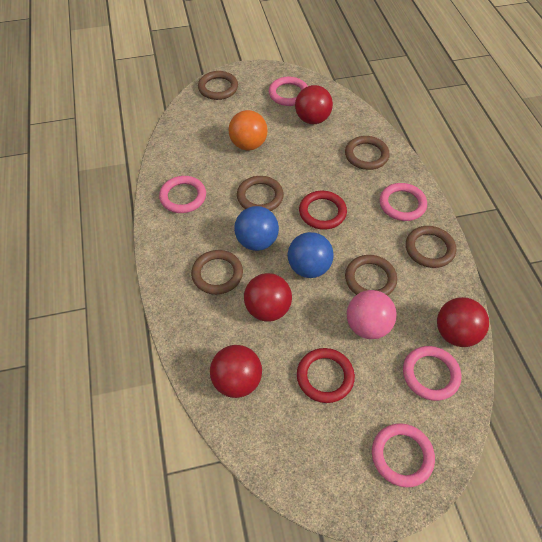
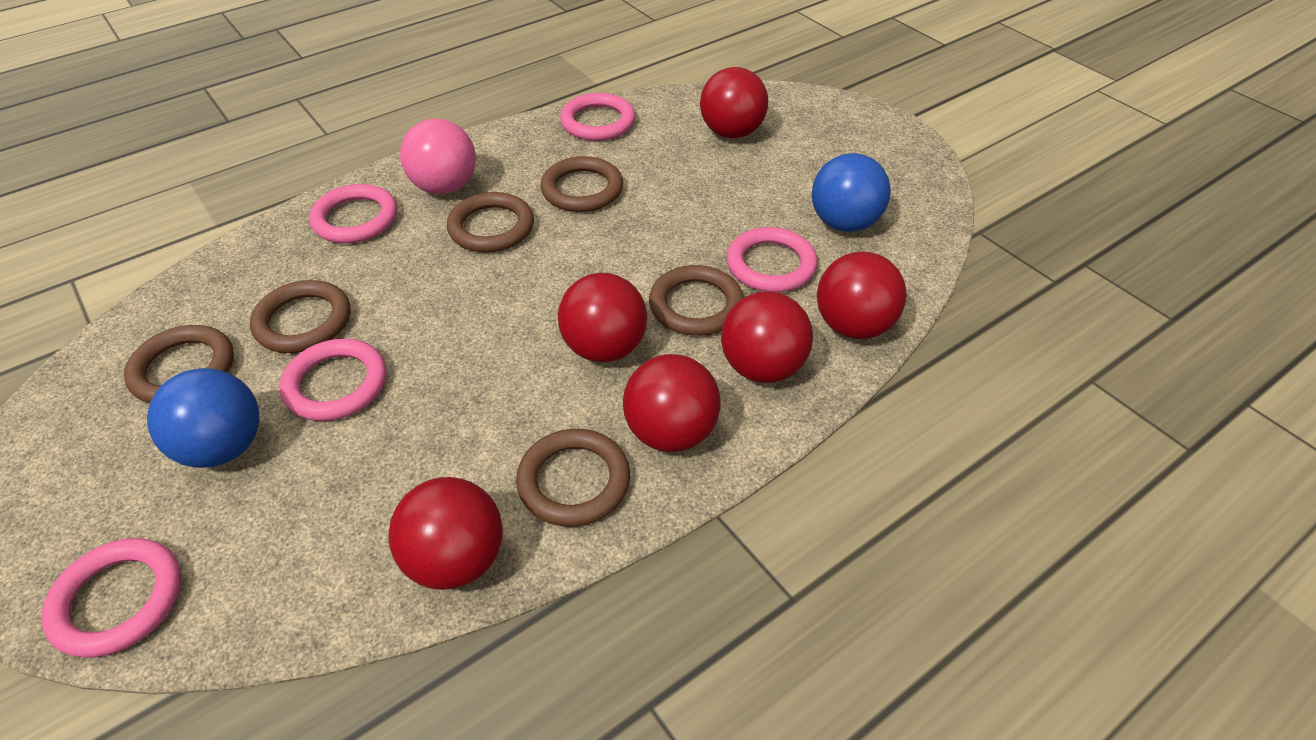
orange ball: [228,110,268,150] = 1 -> none = 0
red ball: [210,345,262,398] [244,273,292,322] [295,85,333,124] [437,297,489,347] = 4 -> [388,477,503,590] [558,273,647,362] [623,354,721,452] [700,67,768,138] [721,291,813,383] [817,251,906,339] = 6
red ring: [297,348,355,403] [299,191,347,230] = 2 -> none = 0

